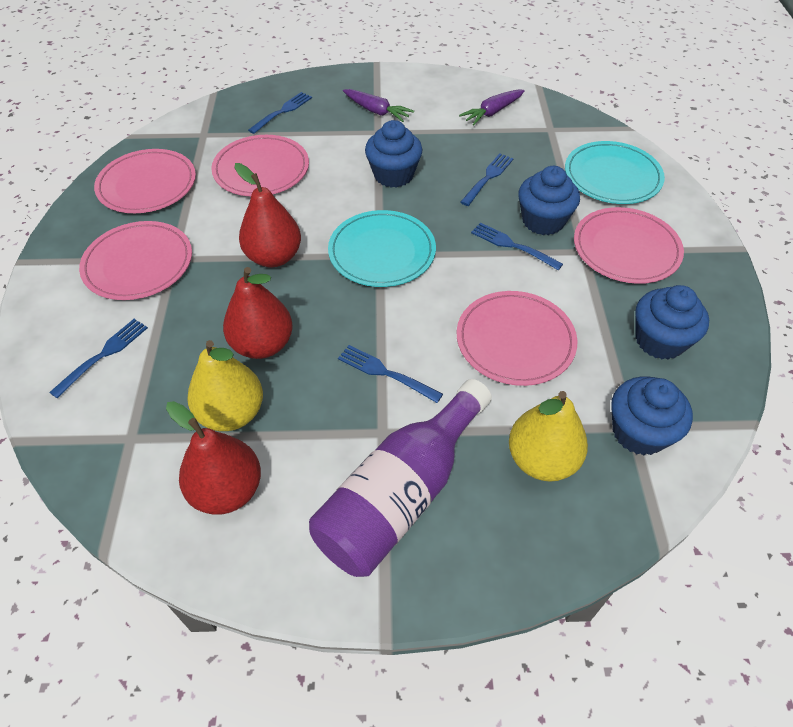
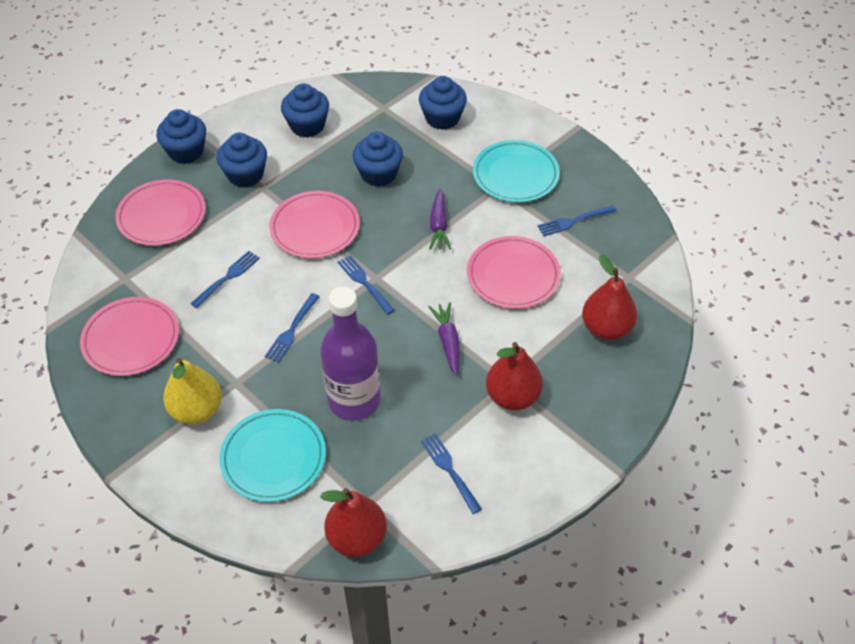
blue cupcake: [365,120,423,188] [518,166,580,235] [611,376,693,455] [635,285,709,360] = 4 -> [156,109,206,164] [217,133,267,188] [281,83,329,137] [353,132,403,187] [419,76,467,130] = 5
pink plate: [79,221,192,300] [94,149,196,213] [211,135,309,196] [457,291,577,386] [574,207,684,284] = 5 -> [80,297,179,376] [115,179,206,246] [269,191,360,258] [467,236,561,309] = 4
yellow pear: [187,340,263,431] [509,391,588,482] = 2 -> [163,358,222,424] = 1

